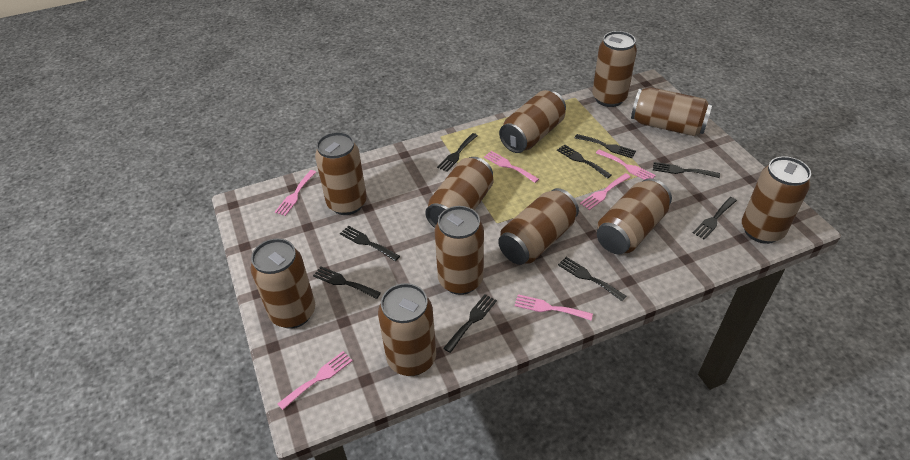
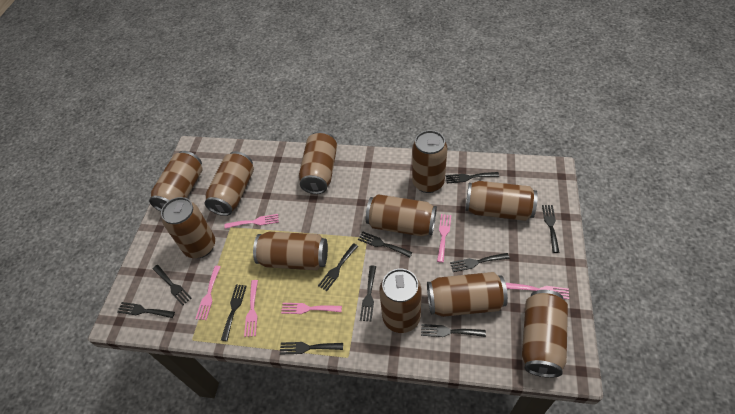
black fork: [313,266,381,299] [340,226,400,261] [437,133,478,172] [443,294,497,353] [557,144,612,179] [558,257,626,301] [575,134,636,158] [653,162,720,178] [693,197,737,240] = 9 -> [117,302,175,318] [153,265,191,306] [221,285,247,341] [280,342,343,355] [318,243,358,291] [358,231,413,257] [360,266,376,322] [421,324,486,337] [446,172,499,183] [450,253,510,272] [542,205,560,253] = 11

